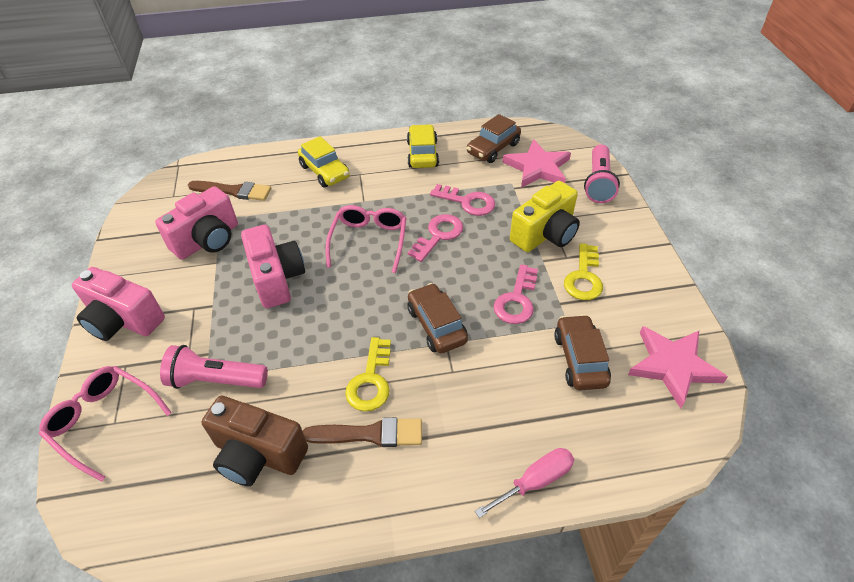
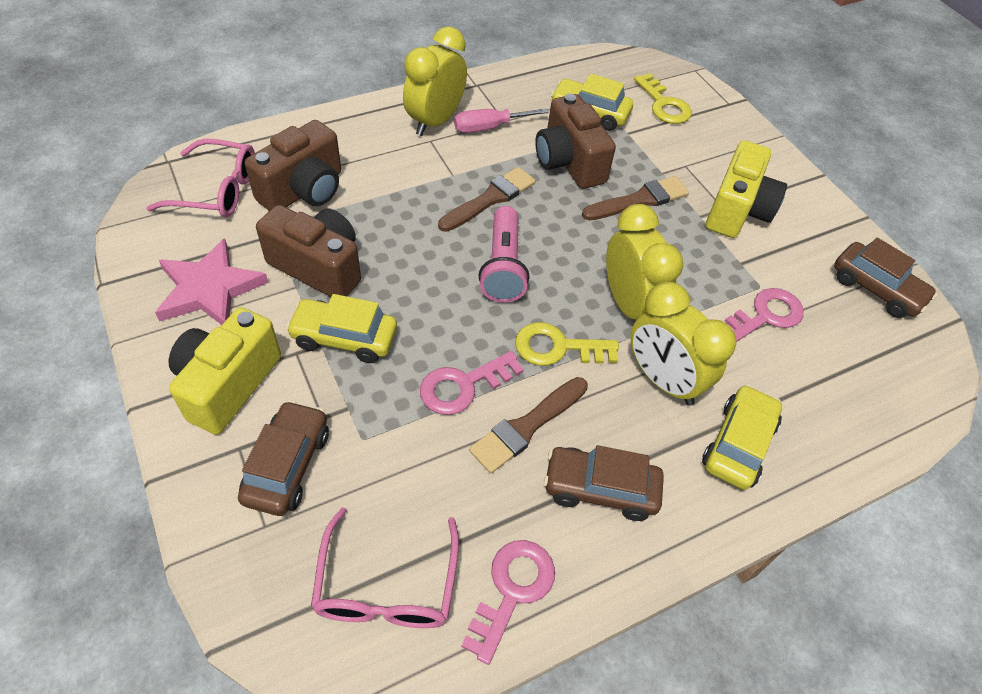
brown brush: [188,181,271,201] [303,417,422,447] = 2 -> [438,167,536,232] [469,377,588,473] [582,176,689,221] = 3
brown camera: [202,396,308,486] = 1 -> [245,120,341,211] [256,205,361,297] [535,93,616,189] = 3
pink camera: [72,267,165,341] [155,186,238,260] [241,225,305,308] = 3 -> none = 0
pink flashlight: [160,345,268,389] [584,144,620,203] = 2 -> [479,206,529,303] = 1
pink star: [502,139,571,188] [628,326,728,409] = 2 -> [155,238,269,325] = 1
yellow camera: [510,181,580,252] = 1 -> [169,307,281,435] [706,140,787,238] = 2
yellow car: [298,136,350,188] [407,124,439,168] = 2 -> [286,294,397,363] [551,74,633,131] [702,385,782,490] = 3
yellow clock: none = 0 -> [403,26,467,136] [606,204,683,320] [630,282,736,406] = 3

